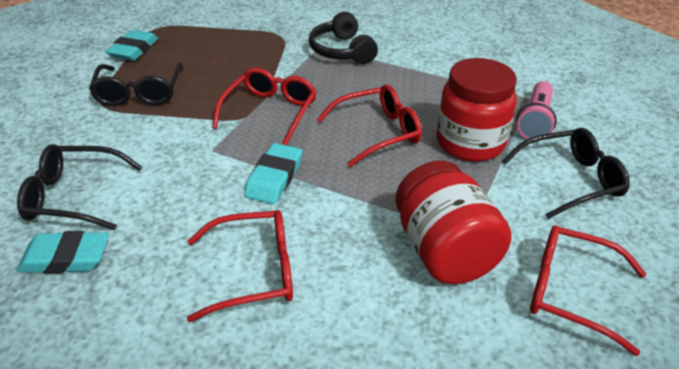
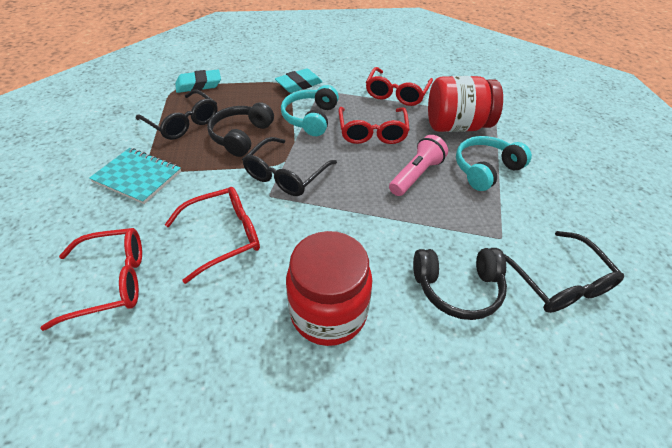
black headphones: [309,12,378,64] = 1 -> [207,102,274,157] [413,248,507,320] = 2
turquoise eraser: [17,231,109,274] [106,30,158,61] [244,143,302,204] = 3 -> [175,69,221,93] [275,68,322,93] = 2
turquoise headphones: none = 0 -> [281,85,339,136] [456,136,532,191] = 2
turquoise notebook: none = 0 -> [89,148,181,204] = 1

